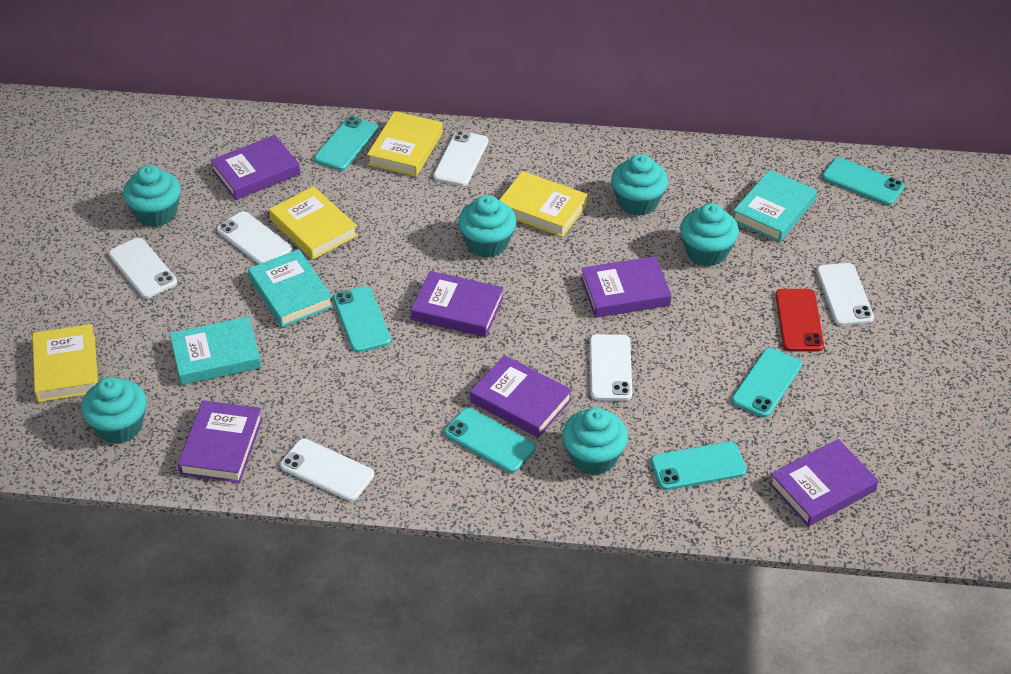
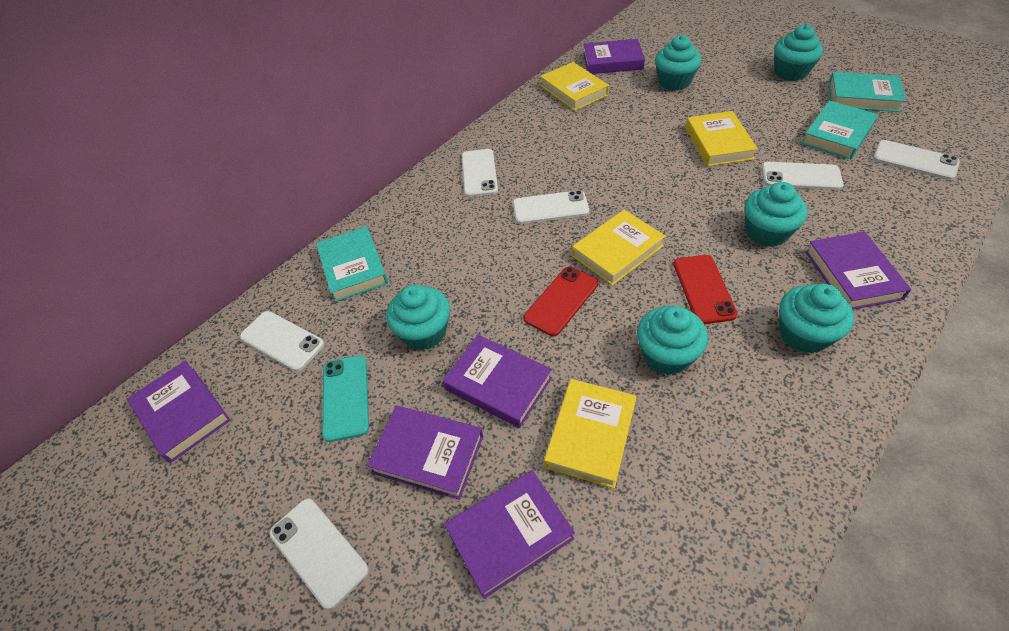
red phone: [776,289,824,352] = 1 -> [524,267,598,336] [674,255,738,324] = 2
turquoise phone: [314,116,379,171] [333,286,391,353] [444,408,536,473] [651,442,747,490] [731,348,802,418] [822,157,905,205] = 6 -> [322,355,369,442] = 1

